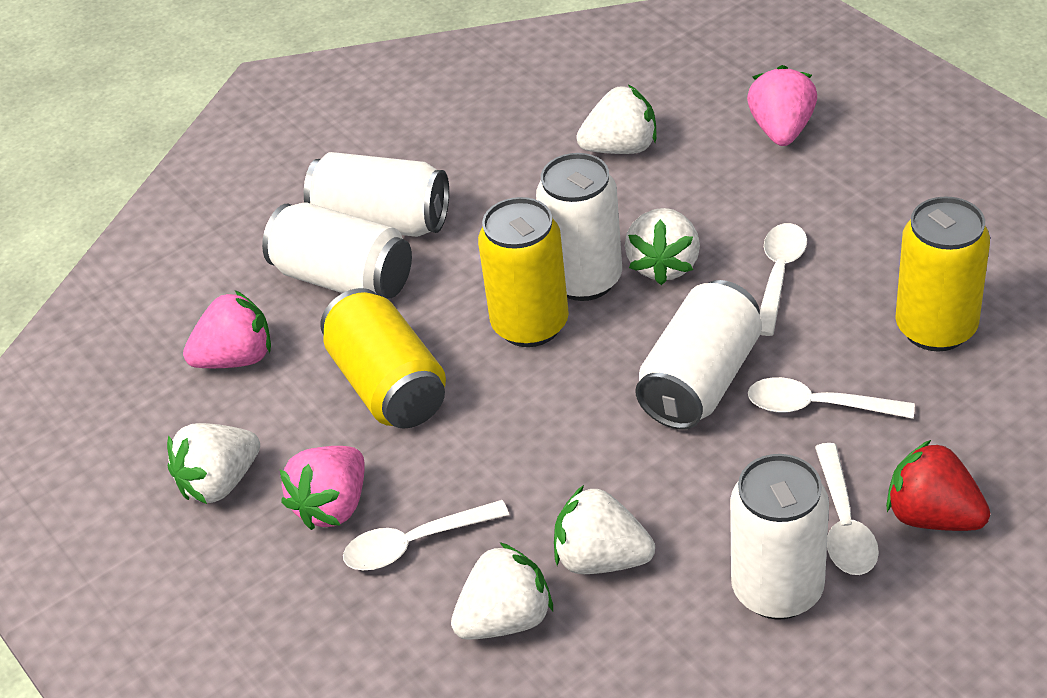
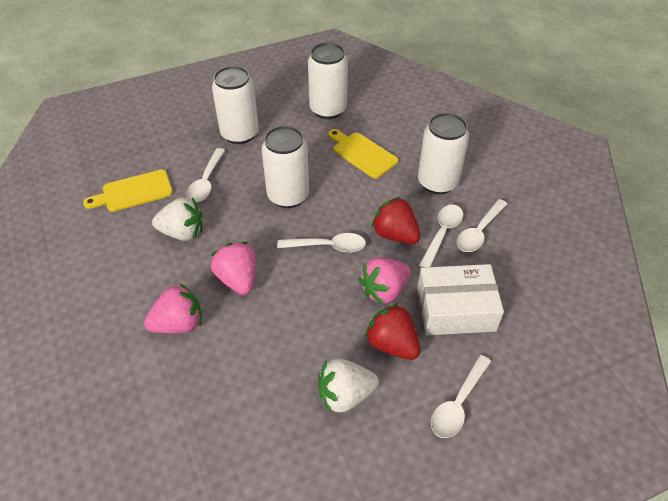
red strawberry: [886,440,990,531] = 1 -> [365,303,420,360] [371,197,421,244] = 2
white box: none = 0 -> [417,264,504,335] = 1
white can: [262,203,412,299] [304,152,449,237] [536,153,622,301] [635,280,762,429] [730,454,829,620] = 5 -> [212,66,259,144] [262,126,309,208] [308,42,348,119] [418,113,469,194] = 4
white spoon: [343,500,509,570] [748,377,915,419] [760,223,807,336] [815,443,879,575] = 4 -> [187,148,225,202] [277,233,366,253] [419,204,463,268] [431,355,491,438] [457,199,507,252] = 5
white strawberry: [167,423,260,504] [451,542,553,640] [554,485,655,574] [576,85,657,154] [625,208,700,285] = 5 -> [152,197,203,241] [318,358,379,413] = 2
yellow can: [320,288,446,429] [478,197,569,347] [895,197,990,351] = 3 -> none = 0
yellow cutting board: none = 0 -> [83,169,173,212] [328,129,398,179] = 2

